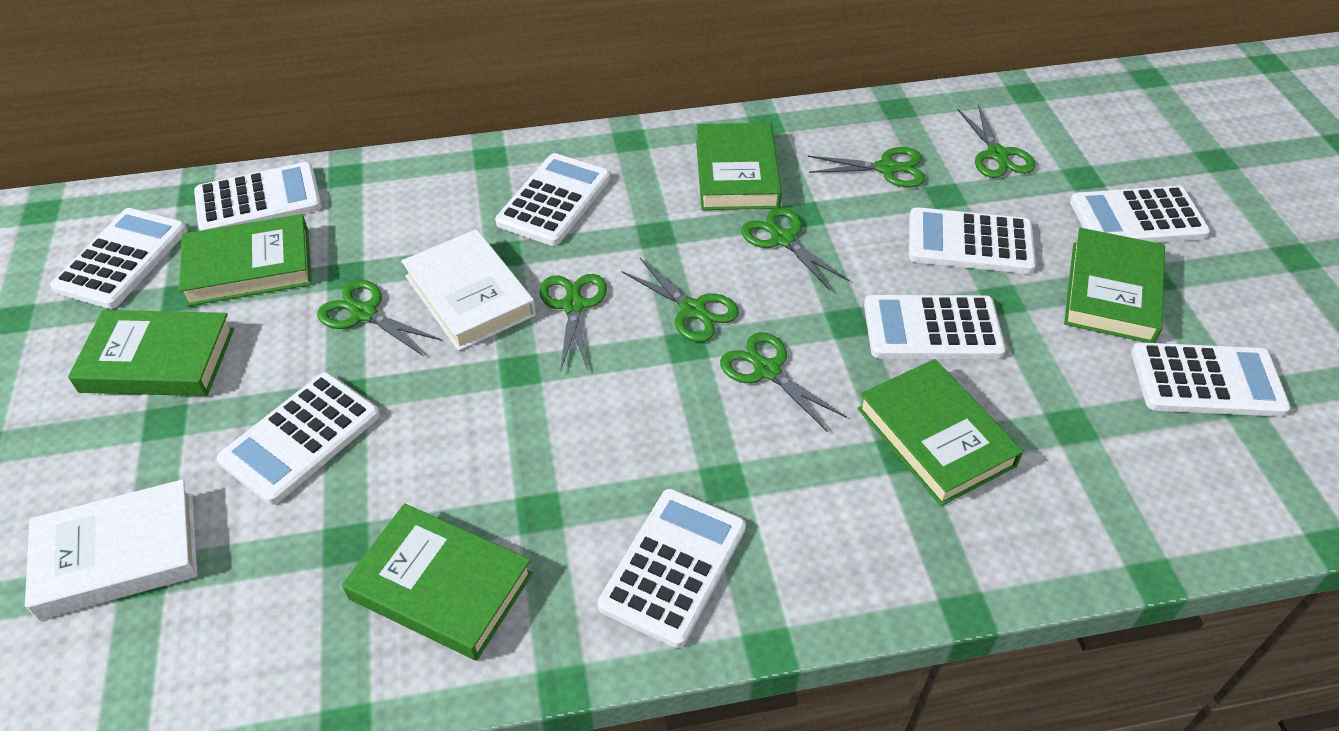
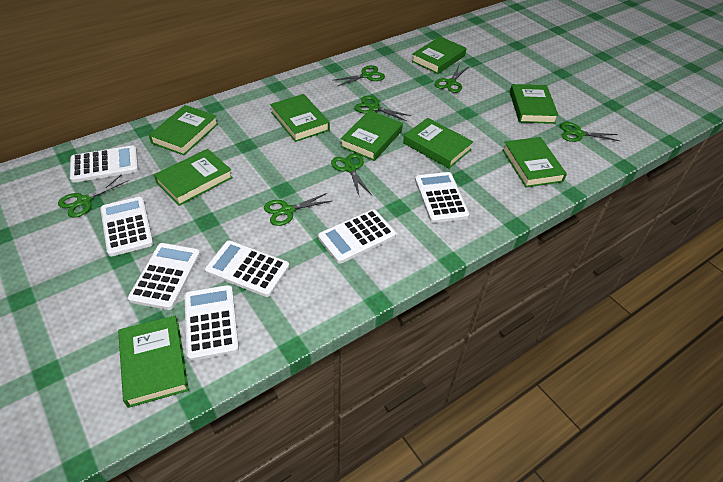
green book: [68,310,234,396] [179,214,312,306] [342,503,533,661] [696,123,782,210] [857,359,1023,506] [1064,228,1165,343] = 6 -> [118,316,189,408] [149,105,218,155] [154,149,233,206] [270,94,330,142] [340,110,403,161] [403,118,473,168] [411,36,467,74] [502,137,567,187] [510,84,559,124] = 9
white book: [25,479,197,620] [401,229,536,351] = 2 -> none = 0
white calculator: [50,208,188,309] [194,162,322,231] [217,372,380,505] [495,153,610,246] [598,489,746,648] [864,295,1006,359] [909,207,1036,274] [1070,186,1210,243] [1131,342,1291,417] = 9 -> [70,145,138,183] [100,197,153,256] [128,243,200,310] [185,285,239,361] [205,240,289,297] [318,209,396,264] [415,172,469,223] = 7

